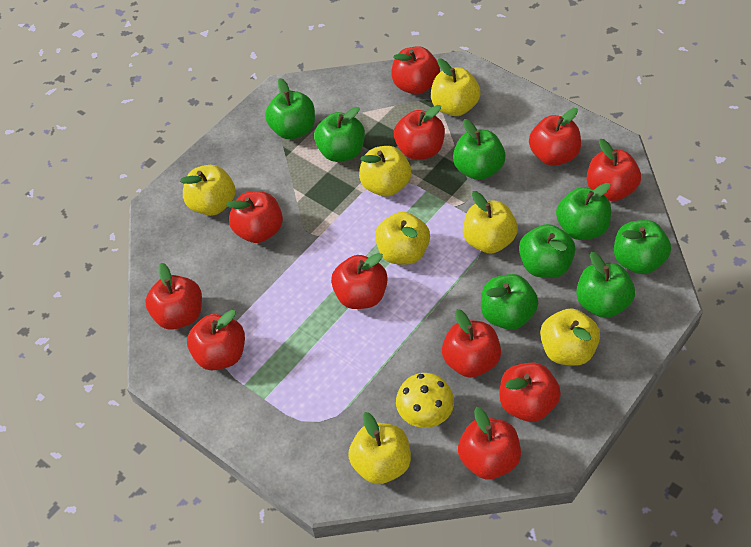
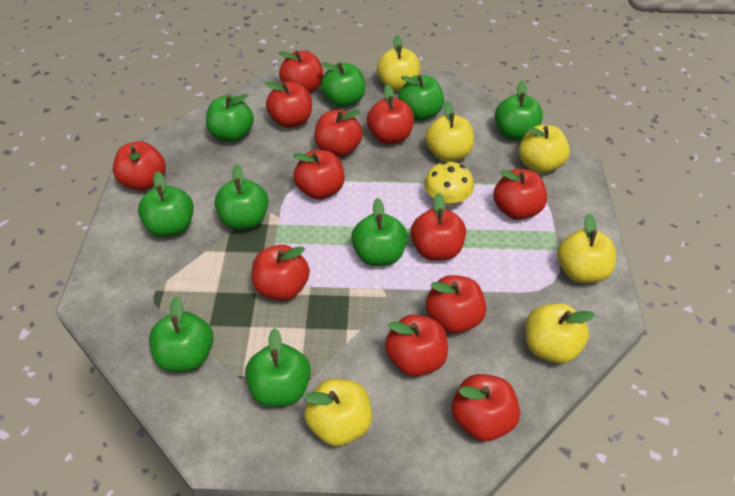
green apple: [265,78,315,139] [314,107,365,162] [453,119,506,180] [481,274,538,330] [519,224,576,278] [556,183,611,240] [576,252,635,318] [614,220,671,274] = 8 -> [138,171,194,237] [149,296,213,372] [206,94,254,142] [215,164,269,230] [245,328,311,407] [320,62,365,108] [351,198,407,266] [398,75,444,121] [495,81,543,140] = 9
red apple: [145,263,202,330] [187,310,245,370] [226,191,283,243] [331,253,388,309] [391,46,440,95] [394,105,445,160] [442,309,501,378] [458,407,521,480] [499,363,561,422] [529,108,581,166] [587,139,641,201] = 11 -> [113,141,166,191] [252,244,310,301] [265,81,312,128] [278,50,323,93] [293,150,345,200] [314,109,363,157] [367,84,414,144] [385,315,448,377] [411,193,466,261] [426,275,486,334] [452,374,520,441] [493,169,547,220] = 12
yellow apple: [180,165,235,216] [348,412,411,484] [359,146,411,197] [375,212,430,265] [431,58,480,116] [463,191,518,254] [540,308,600,366] = 7 -> [304,379,372,446] [377,35,420,91] [425,101,474,162] [519,125,570,173] [526,303,595,364] [557,214,616,283] = 6

